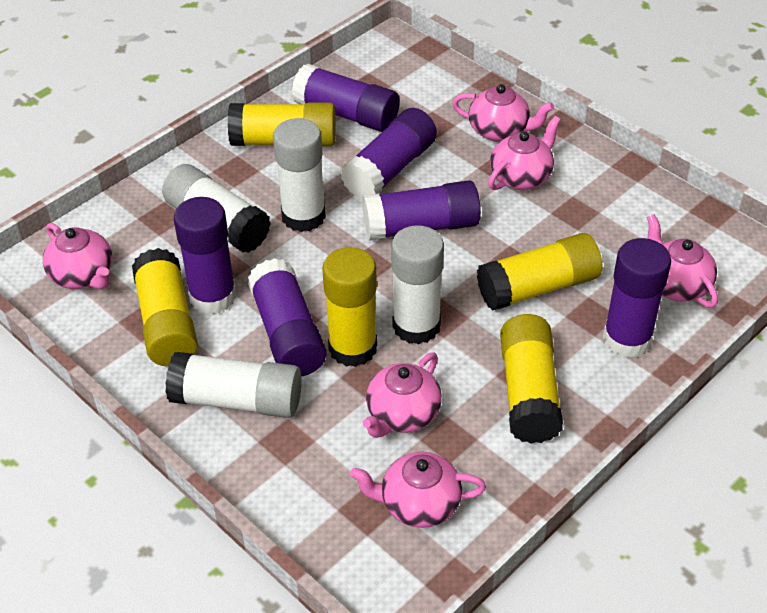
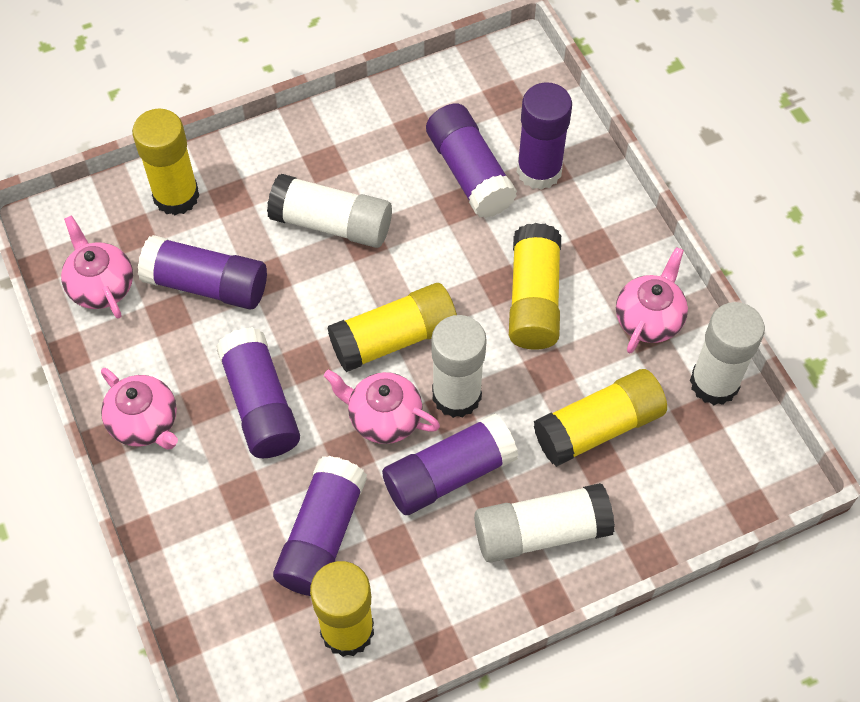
pink teapot: [43,223,112,289] [350,452,486,528] [363,353,442,438] [452,84,554,142] [488,116,561,190] [647,214,718,308] = 6 -> [61,215,133,319] [101,368,178,449] [324,370,440,444] [616,247,688,353] = 4

